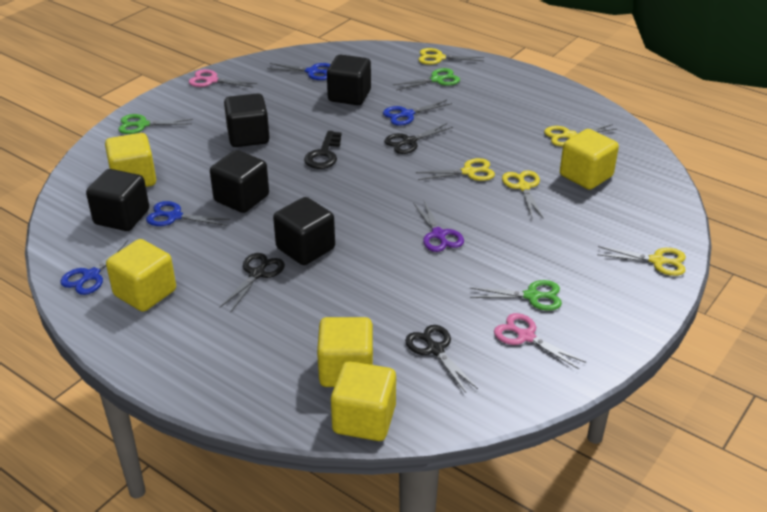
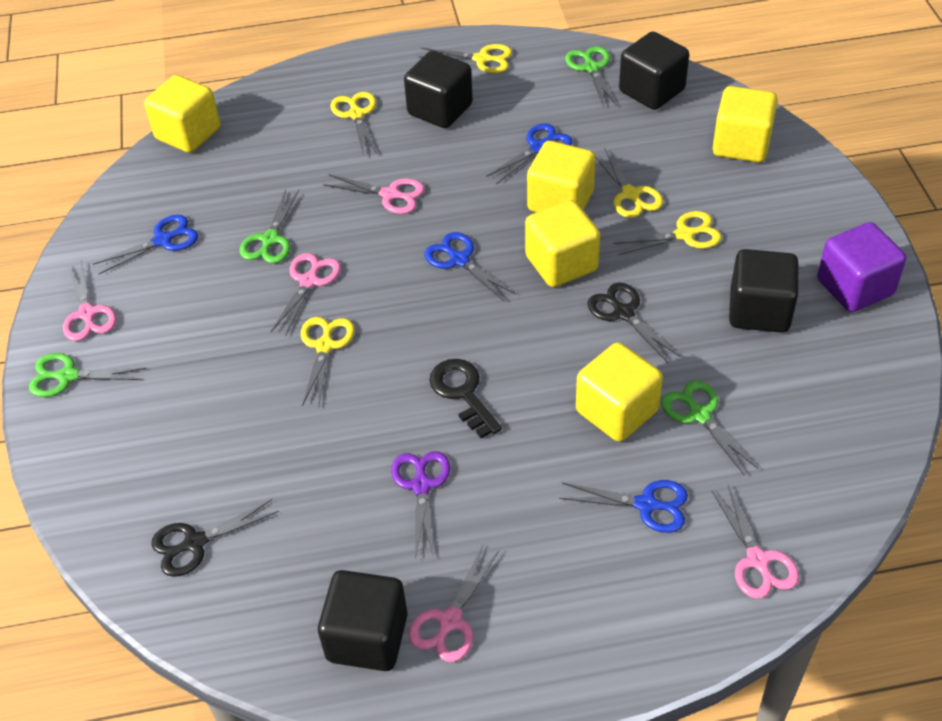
black cube: [86,169,149,231] [210,150,269,213] [224,93,270,147] [273,197,335,265] [327,55,371,105] = 5 -> [318,570,407,671] [404,51,473,128] [619,31,689,110] [729,249,798,333] = 4
black scissors: [219,253,285,312] [384,123,453,154] [405,325,478,393] = 3 -> [151,499,279,577] [587,283,680,363] = 2
green scissors: [118,114,193,134] [393,68,460,90] [470,280,562,311] = 3 -> [29,353,147,397] [240,189,299,264] [565,46,617,107] [661,381,758,475] = 4
pink scissors: [189,69,257,88] [494,313,586,369] = 2 -> [63,261,117,341] [271,253,341,337] [323,174,425,214] [409,545,499,662] [712,485,799,599] = 5
purple cube: none = 0 -> [817,222,906,312] = 1

